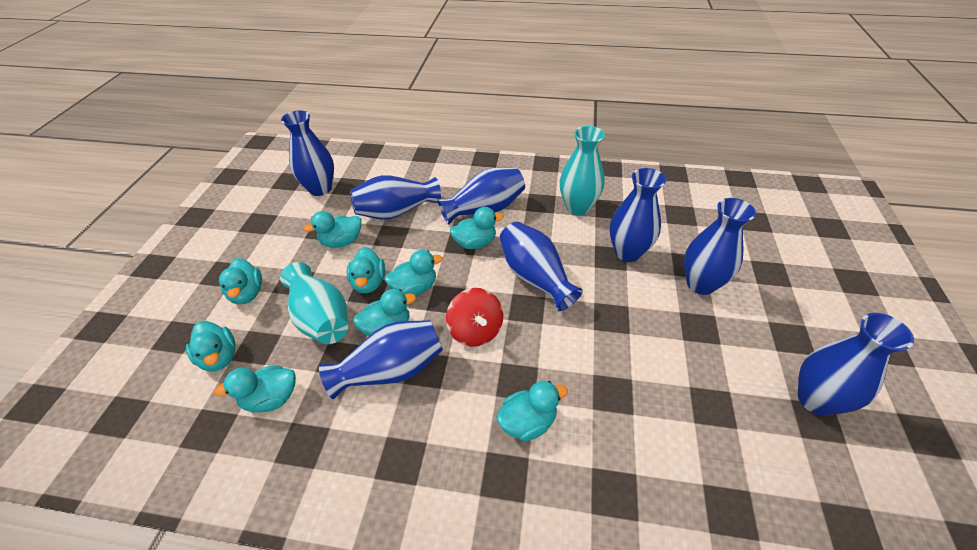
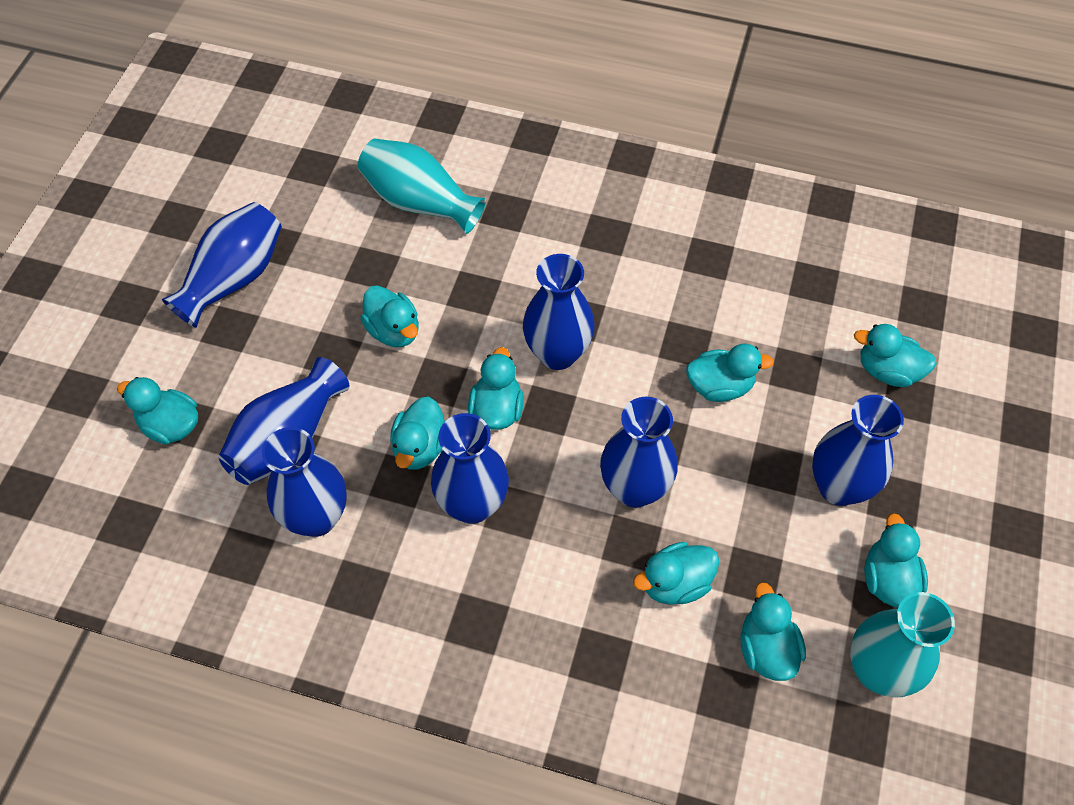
blue vase: [281,110,334,196] [319,320,443,399] [350,175,441,219] [437,167,525,225] [499,222,583,311] [610,168,666,262] [684,198,756,295] [798,313,914,416] = 8 -> [162,202,282,328] [218,357,350,485] [262,427,347,537] [431,413,509,524] [523,254,595,370] [600,397,678,508] [812,395,904,506] = 7
red spinning top: [446,288,503,347] = 1 -> none = 0

